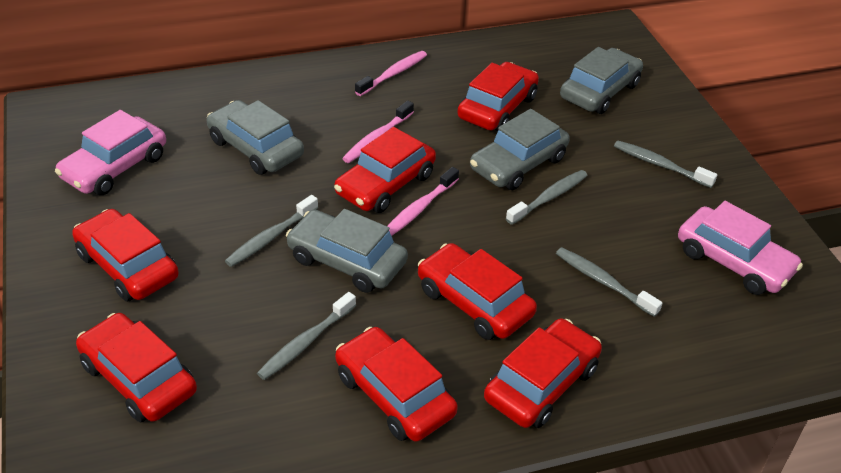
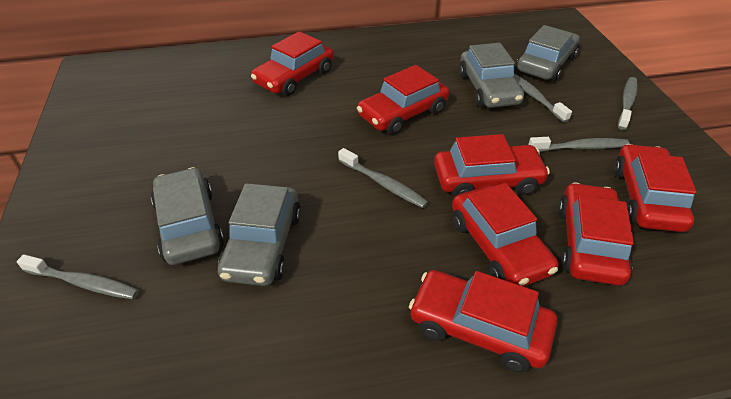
pink car: [55,110,166,195] [678,201,803,295] = 2 -> none = 0
pink toothbrush: [342,101,414,163] [355,51,427,96] [387,167,459,236] = 3 -> none = 0

